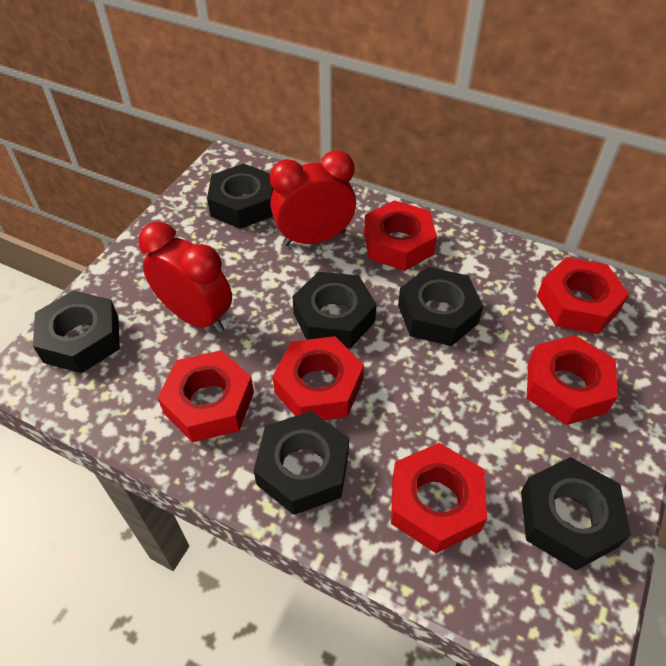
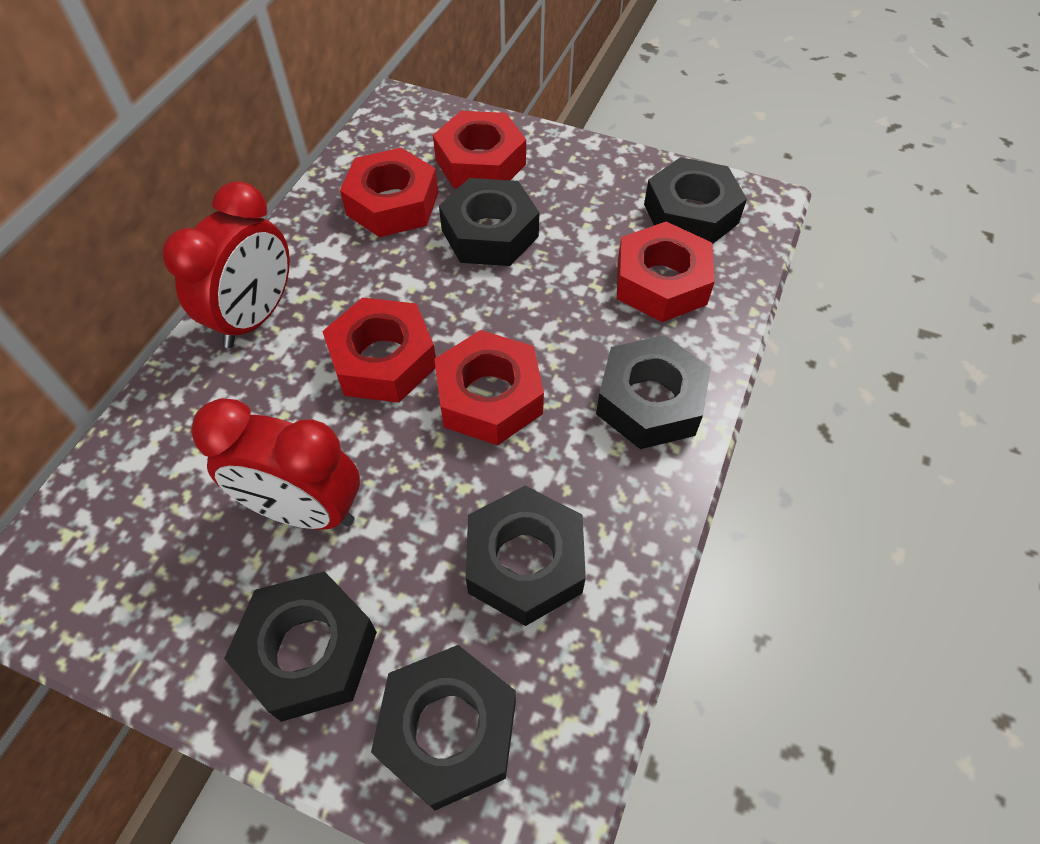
red nut: [158,350,254,442] [273,336,364,420] [364,200,437,271] [391,443,487,553] [527,335,618,425] [537,257,629,334] = 6 -> [322,297,436,403] [340,148,438,237] [433,111,526,188] [434,330,544,445] [617,222,715,322] = 5

